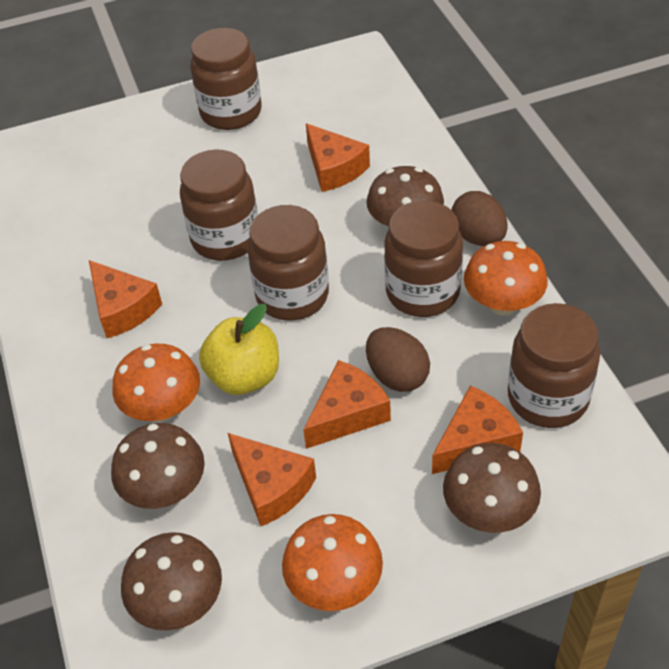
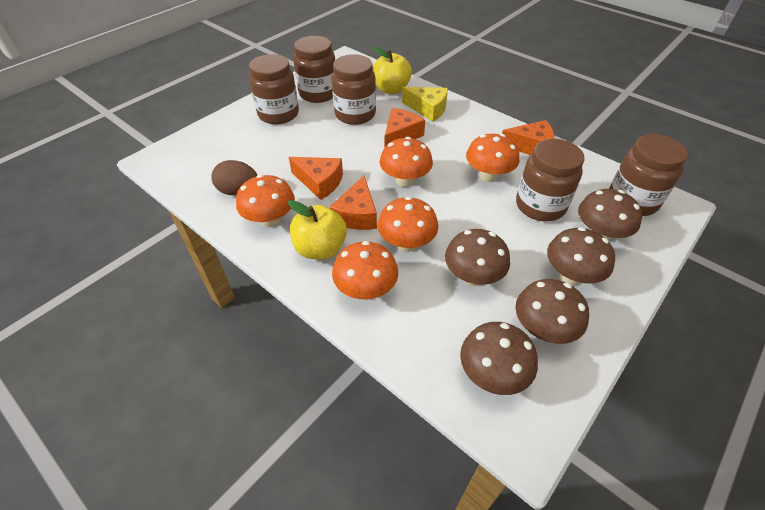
brown egg: [366,327,430,392] [451,191,508,246] = 2 -> [211,160,257,195] = 1
brown mushroom: [111,423,205,509] [121,532,222,631] [367,166,444,226] [443,443,541,533] = 4 -> [445,229,510,286] [460,322,538,395] [516,279,589,344] [547,227,615,285] [578,189,642,241] = 5
orange cheese: [89,260,162,338] [228,433,316,526] [303,360,391,449] [306,123,370,192] [432,385,523,474] = 5 -> [289,157,343,200] [329,176,377,230] [385,108,425,146] [502,120,554,155] = 4
orange mushroom: [113,344,200,421] [282,514,383,611] [464,241,548,316] = 3 -> [236,175,295,228] [332,241,398,300] [378,197,438,252] [380,137,433,187] [466,134,519,182] = 5
yellow apple: [199,304,279,395] = 1 -> [288,200,347,259] [373,47,412,94] = 2
yellow cheese: none = 0 -> [402,87,448,122] = 1

